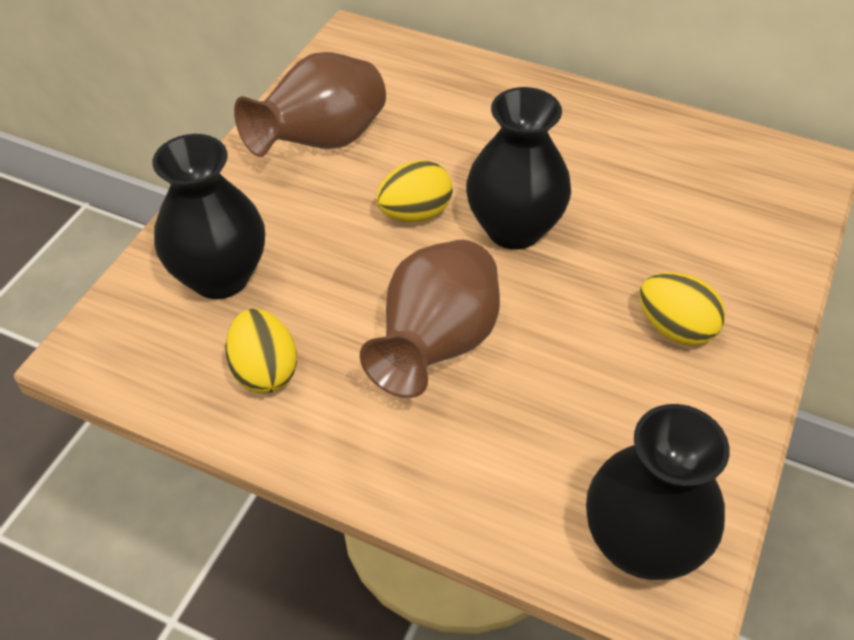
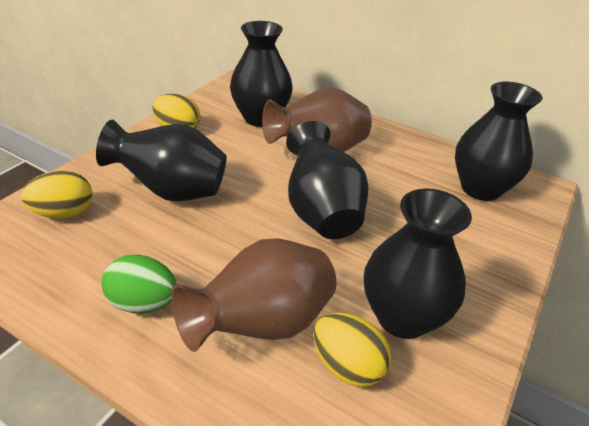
black vase: [152,134,265,299] [466,87,571,250] [586,404,729,580] = 3 -> [96,119,227,201] [230,21,293,127] [286,121,368,239] [364,188,472,339] [455,82,542,201] = 5
green egg: none = 0 -> [102,255,177,313] = 1

